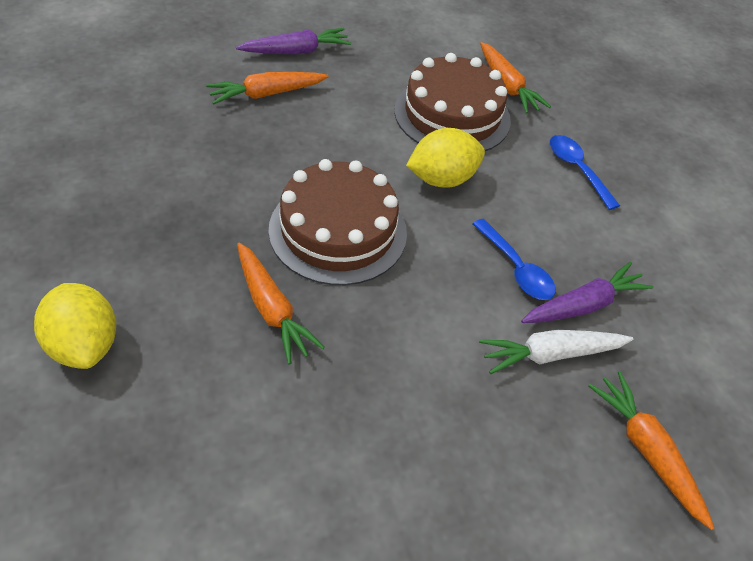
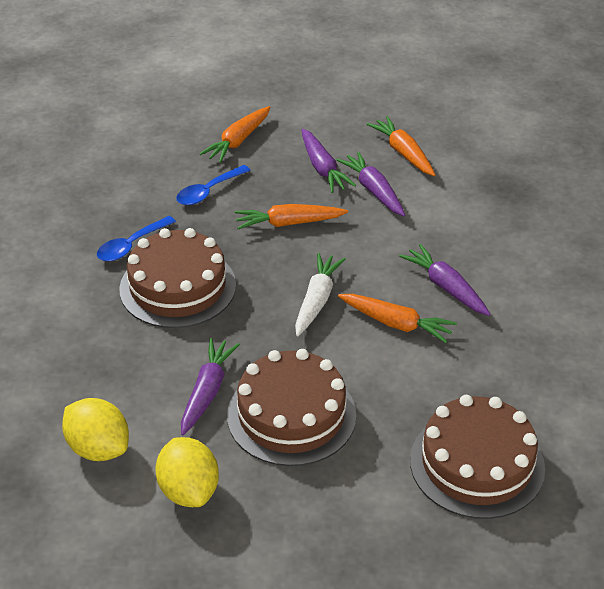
brown cake: [269,159,407,285] [394,53,511,151] = 2 -> [119,228,236,328] [227,349,356,466] [410,395,545,519] = 3
purple carrot: [236,28,351,54] [521,262,653,323] = 2 -> [181,338,240,435] [302,129,356,193] [337,151,405,216] [399,244,491,316] = 4

